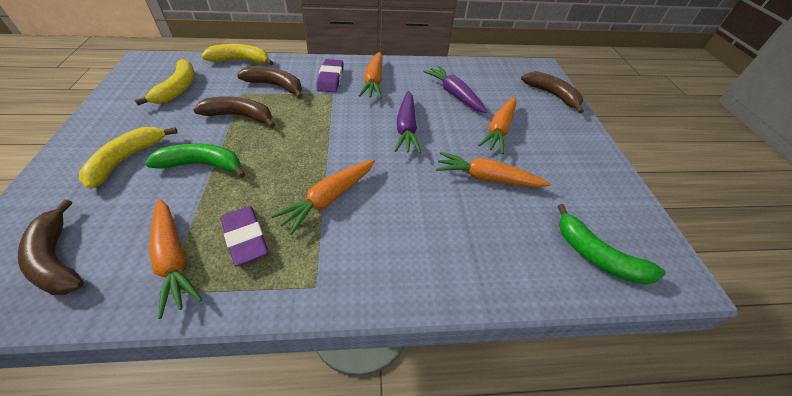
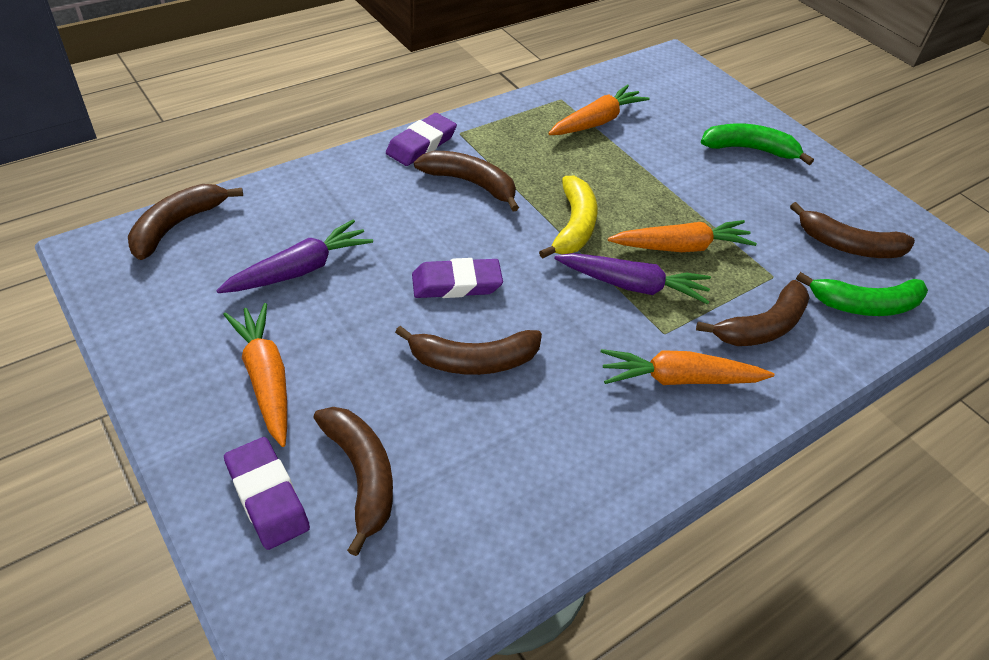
brown banana: [18,199,84,295] [193,96,275,128] [237,66,302,99] [521,71,584,114] = 4 -> [128,184,243,260] [313,407,393,556] [395,326,542,375] [414,151,519,211] [696,280,810,346] [790,202,915,258] = 6
orange carrot: [149,199,202,319] [271,160,375,235] [359,52,383,98] [436,152,551,188] [478,97,517,154] = 5 -> [223,303,287,447] [548,84,650,135] [601,349,774,385] [608,220,757,252] = 4
purple eraser: [220,206,268,266] [316,59,343,92] = 2 -> [224,437,310,550] [386,113,457,166] [412,258,503,298] = 3
yellow banana: [79,127,177,189] [135,59,195,105] [201,44,274,65] = 3 -> [539,176,597,258] = 1

